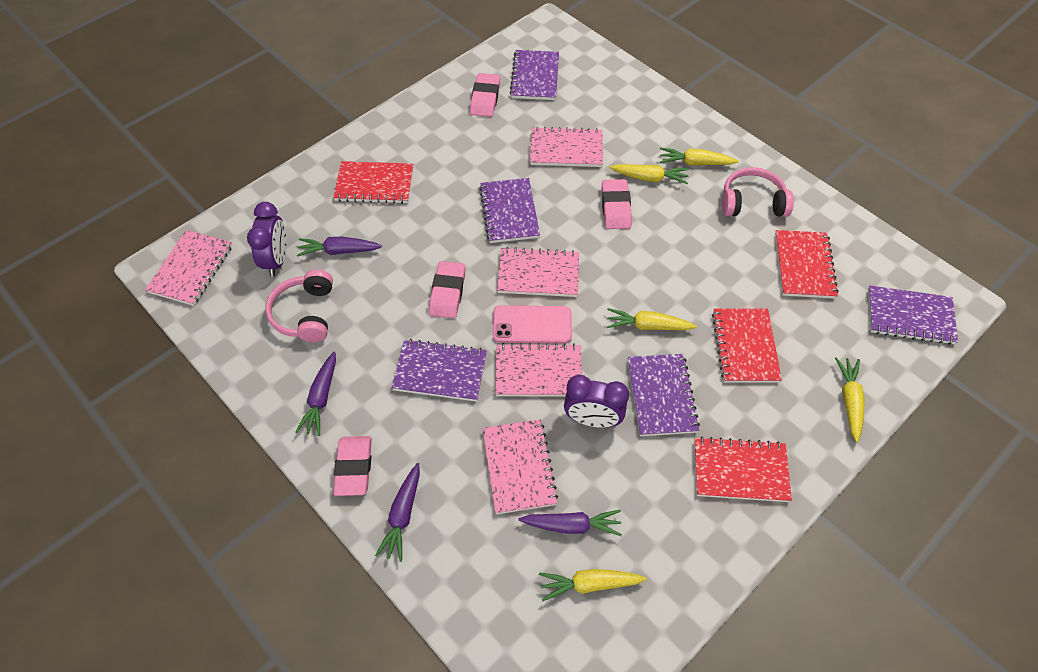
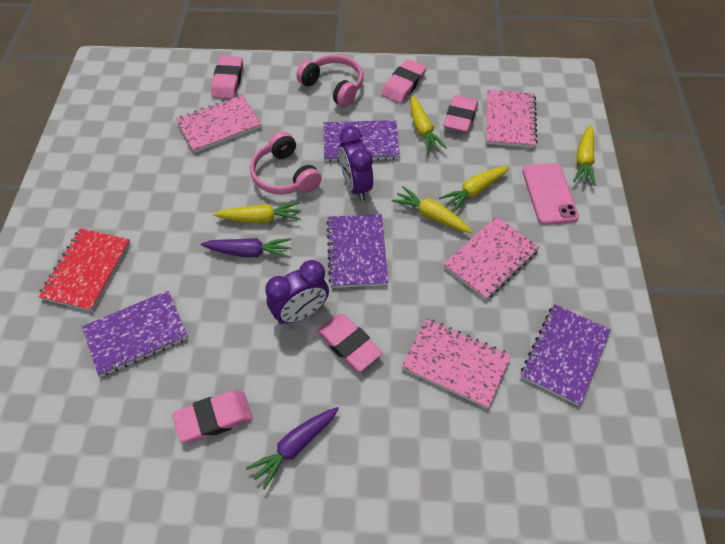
pink eraser: [333,436,372,496] [429,261,466,318] [470,73,500,117] [602,179,632,229] = 4 -> [172,390,253,443] [211,56,243,99] [317,314,383,372] [381,59,426,104] [443,95,478,133] = 5
pink notebook: [145,230,232,306] [482,419,558,514] [495,343,582,397] [497,247,579,297] [530,126,603,167] = 5 -> [176,95,261,153] [401,318,511,409] [443,216,540,300] [486,90,537,148] = 4
purple carrot: [295,352,336,436] [297,237,382,257] [375,463,420,562] [518,510,622,536] = 4 -> [201,238,291,258] [246,407,339,490] = 2
purple notebook: [392,339,487,402] [479,178,540,243] [510,50,559,100] [628,354,700,436] [868,286,958,345] = 5 -> [82,291,188,377] [324,120,400,162] [326,214,388,288] [521,304,611,406] = 4
red notebook: [333,161,413,204] [694,437,792,502] [712,308,782,383] [775,230,839,299] = 4 -> [38,228,130,311] = 1

